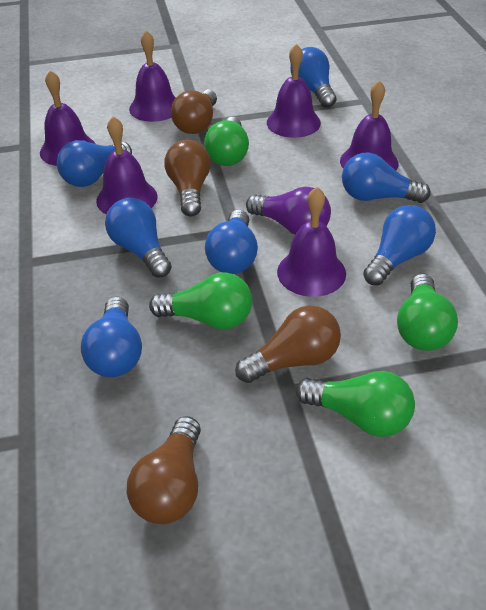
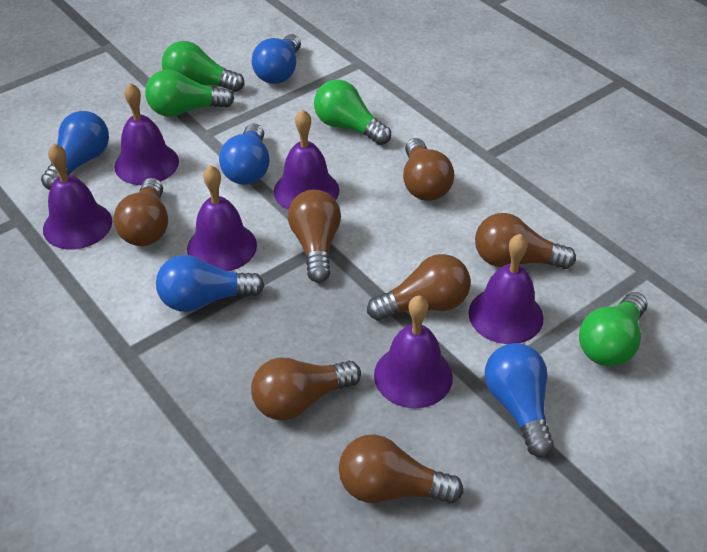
blue light bulb: [57,140,132,187] [81,296,142,377] [105,198,172,278] [205,209,258,274] [290,47,336,108] [342,153,431,203] [363,205,436,286] = 7 -> [41,111,109,190] [156,255,264,312] [219,123,270,185] [252,34,301,84] [485,343,554,457] = 5
brown light bulb: [127,416,201,524] [164,140,211,216] [171,89,217,134] [235,305,341,383] = 4 -> [113,178,168,246] [251,358,361,421] [288,189,341,283] [339,435,464,503] [367,254,470,321] [403,138,454,201] [475,213,576,269] = 7
purple light bulb: [246,187,331,235] = 1 -> none = 0

